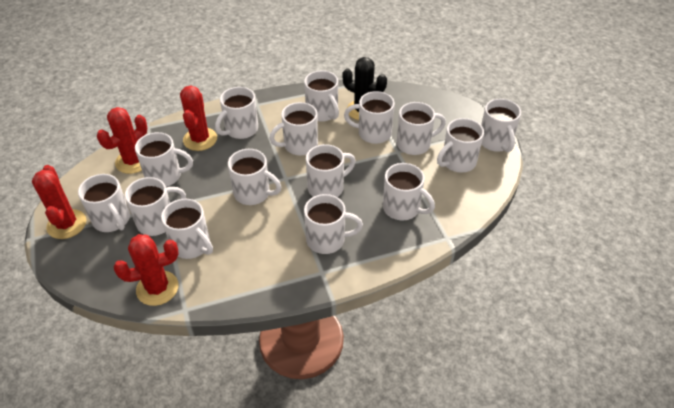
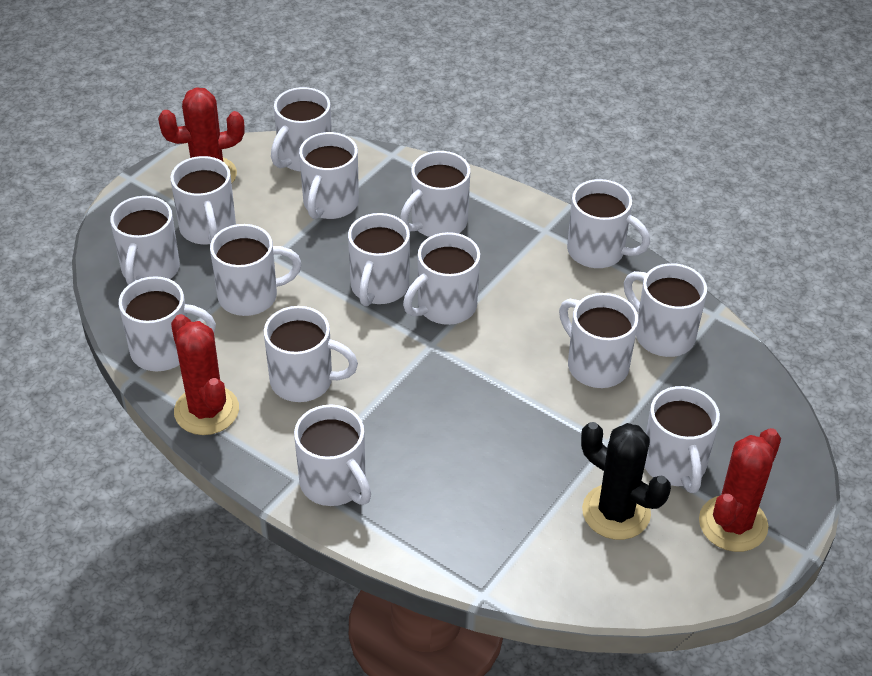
red cactus: [32,165,87,239] [97,107,147,174] [114,234,179,306] [180,85,217,151] = 4 -> [158,87,245,183] [171,314,239,435] [699,428,781,552] = 3

